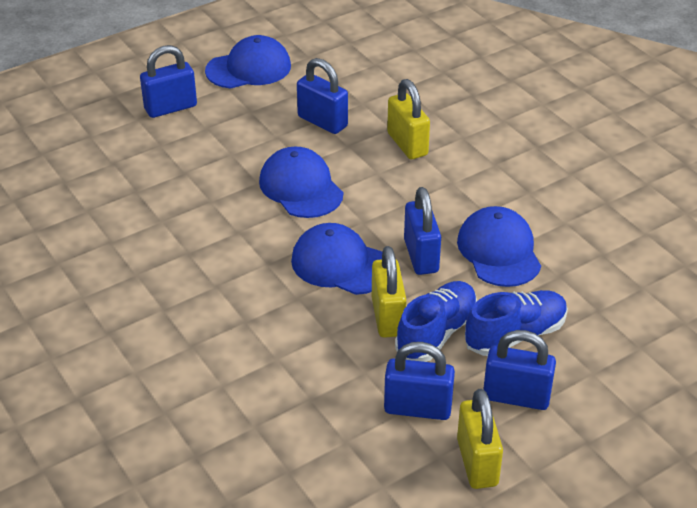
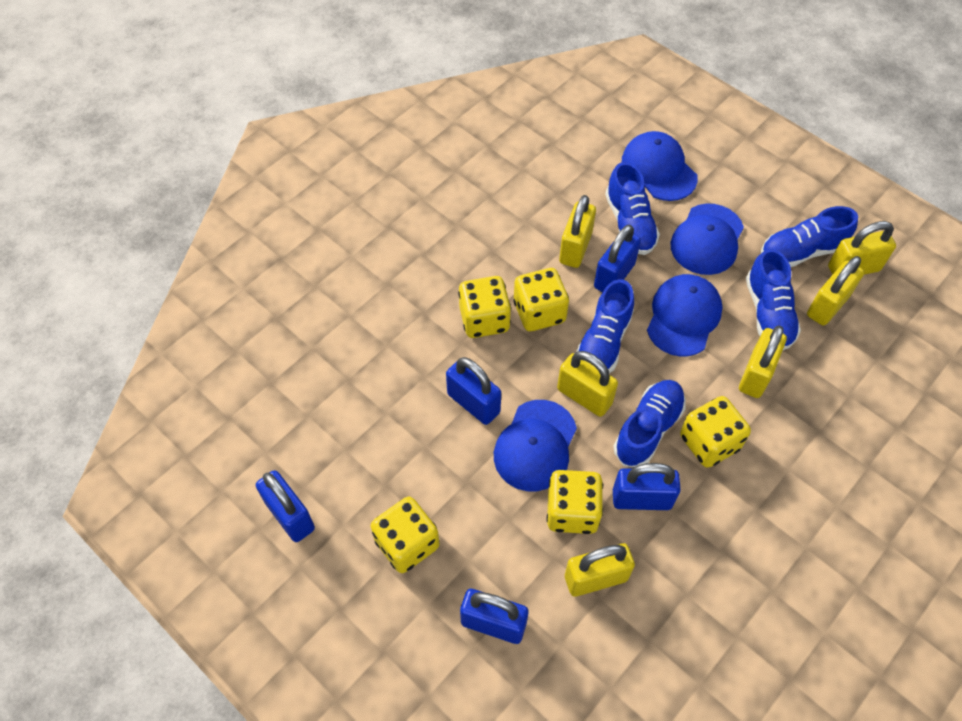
blue shoe: [395,281,477,362] [465,290,568,356] = 2 -> [576,279,634,373] [605,162,660,255] [614,380,686,467] [746,249,801,350] [761,206,858,267] = 5
yellow dice: none = 0 -> [370,497,439,573] [458,276,511,338] [513,268,569,331] [547,470,603,534] [680,396,751,468] = 5
yellow padlock: [372,246,407,338] [387,79,430,159] [457,389,503,489] = 3 -> [557,351,618,417] [559,195,596,268] [565,543,635,596] [739,325,787,398] [807,256,864,326] [828,221,896,275] = 6

